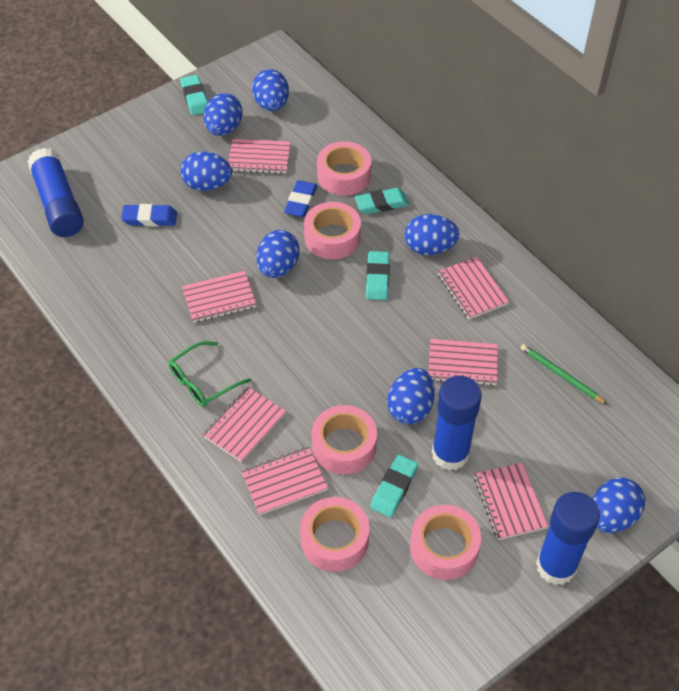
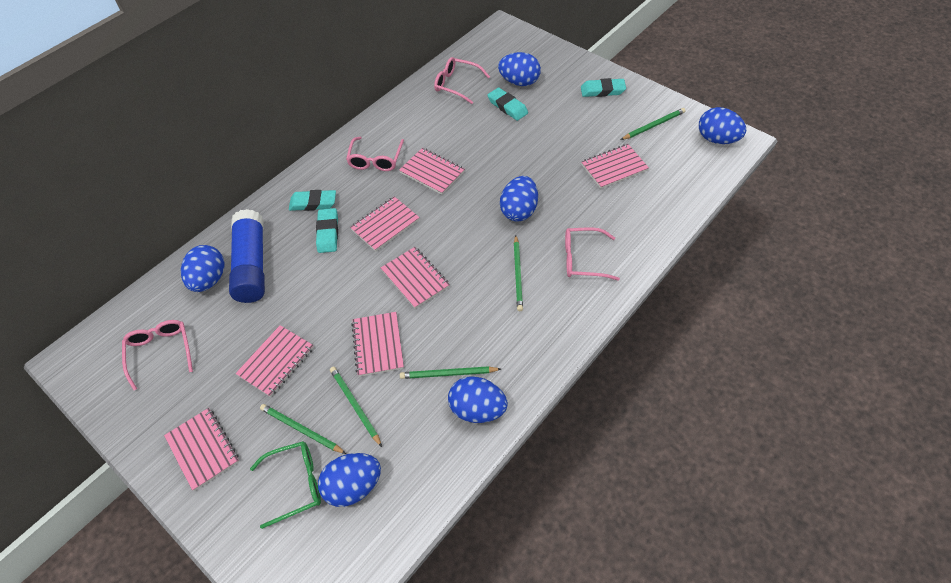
blue egg: [180,152,232,191] [204,93,243,136] [252,69,289,111] [257,230,300,278] [387,368,435,424] [405,214,460,255] [593,477,645,533] = 7 -> [181,245,225,292] [318,453,381,507] [448,376,508,423] [498,52,541,86] [500,176,538,222] [699,107,746,144] = 6
blue eraser: [121,204,177,226] [284,180,318,217] = 2 -> none = 0
blue glue stick: [27,148,84,237] [432,376,482,471] [536,492,600,585] = 3 -> [229,209,265,303] = 1
green pencil: [520,344,608,405] = 1 -> [260,404,346,454] [330,367,382,447] [400,366,501,379] [514,236,523,311] [621,108,686,140] = 5
pink glasses: none = 0 -> [122,320,193,390] [346,137,404,171] [434,57,490,104] [565,227,620,281] = 4
pink tape: [300,497,369,572] [304,202,361,259] [312,405,377,475] [317,141,371,196] [410,505,481,580] = 5 -> none = 0

